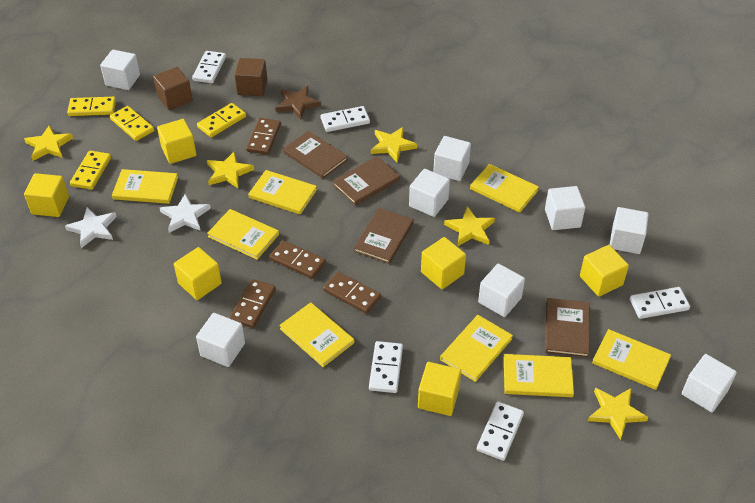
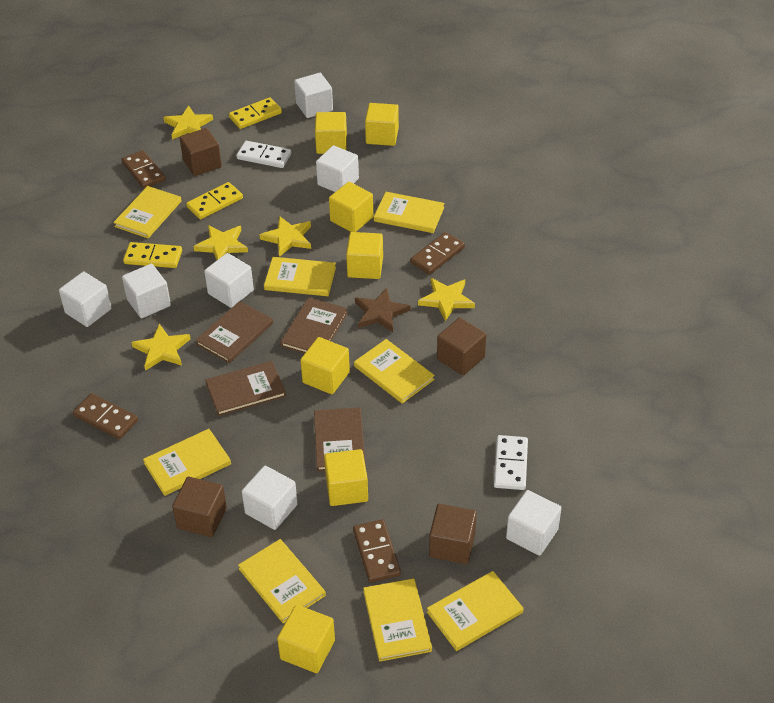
brown cube: [153,67,193,110] [234,58,267,96] = 2 -> [172,477,227,537] [180,128,222,176] [429,504,477,564] [437,318,486,376] = 4
white cube: [100,50,140,90] [196,313,245,367] [409,169,450,217] [433,136,471,181] [478,263,525,317] [545,186,585,230] [610,207,649,254] [682,354,737,412] = 8 -> [59,271,112,327] [122,264,171,318] [204,253,254,308] [242,466,298,530] [294,73,333,118] [316,145,359,192] [506,490,561,556] = 7
white domino: [192,51,226,83] [321,106,370,132] [369,341,403,393] [477,402,524,461] [630,287,690,319] = 5 -> [236,141,291,168] [494,435,528,490] = 2
white star: [65,207,117,248] [160,193,211,233] = 2 -> none = 0
yellow cube: [24,173,69,217] [157,119,197,164] [174,247,222,300] [418,362,461,416] [421,237,466,289] [580,245,629,297] = 6 -> [277,605,335,673] [300,337,350,394] [315,112,347,154] [324,449,368,506] [329,182,373,232] [346,232,383,279] [365,103,399,146] = 7
yellow domino: [67,97,116,116] [70,151,111,190] [110,106,154,141] [197,103,246,137] = 4 -> [123,242,182,268] [186,182,243,220] [229,97,282,129] = 3

